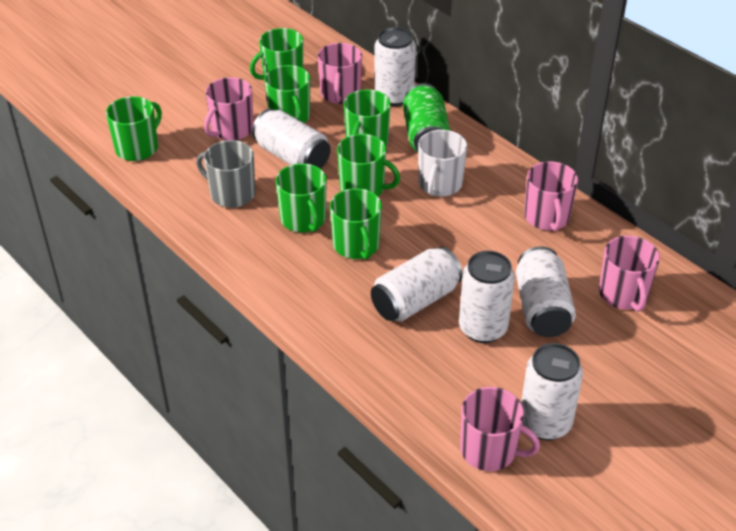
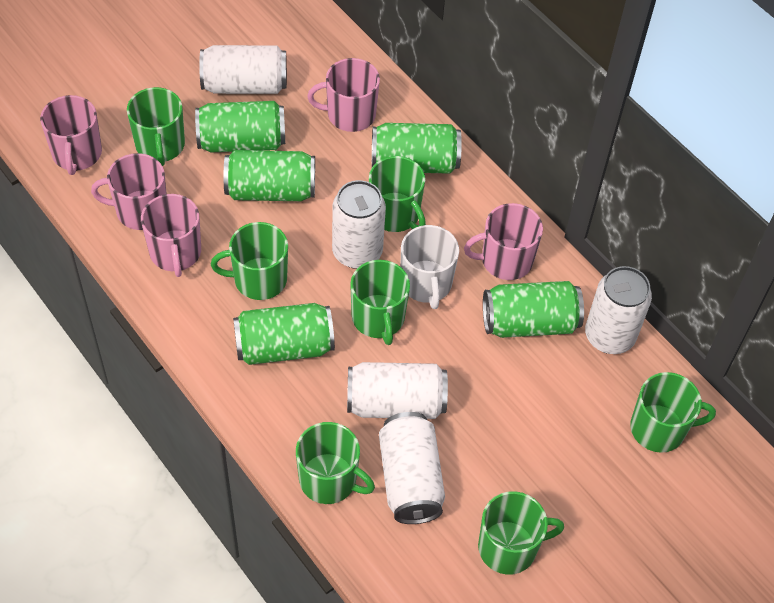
green can: [403,83,450,152] = 1 -> [195,101,285,152] [224,150,315,201] [233,303,335,365] [372,123,462,174] [483,281,584,338] = 5
grey mug: [196,140,255,208] = 1 -> none = 0
white can: [252,109,331,169] [371,247,463,322] [374,27,416,106] [459,251,515,343] [516,247,576,337] [521,343,583,440] = 6 -> [199,45,287,94] [332,180,386,269] [347,362,448,419] [379,412,445,524] [585,266,652,354] = 5

